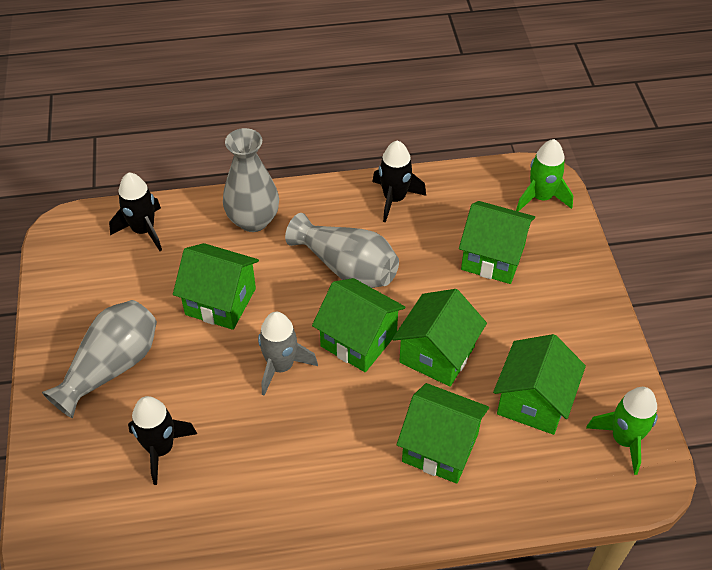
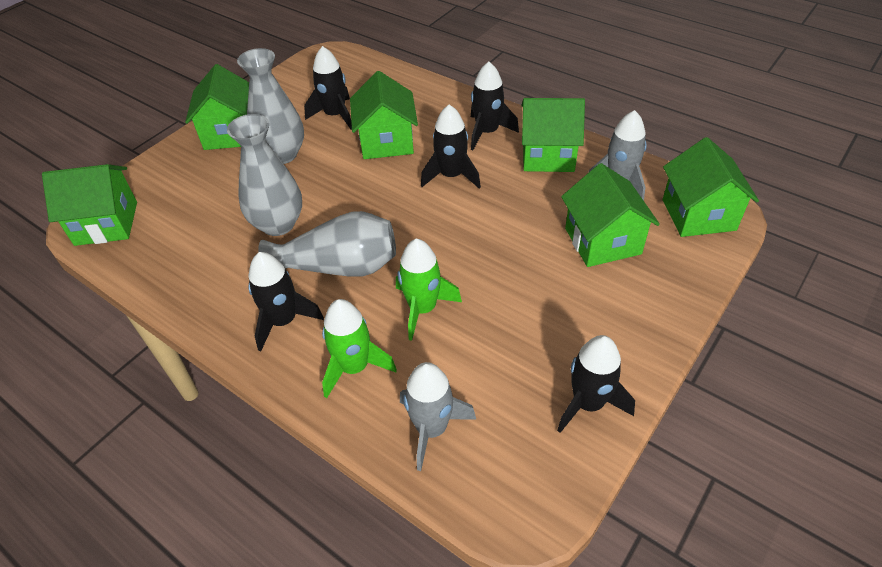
black rocket: [109,172,162,251] [128,396,197,485] [372,140,426,222] = 3 -> [248,252,324,352] [304,46,352,130] [421,105,481,188] [471,62,519,150] [557,335,635,433] = 5
grey rocket: [258,312,318,396] = 1 -> [400,362,476,471] [588,110,647,201] = 2

